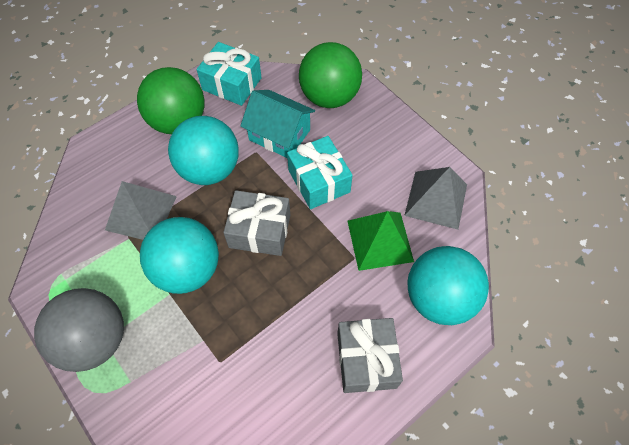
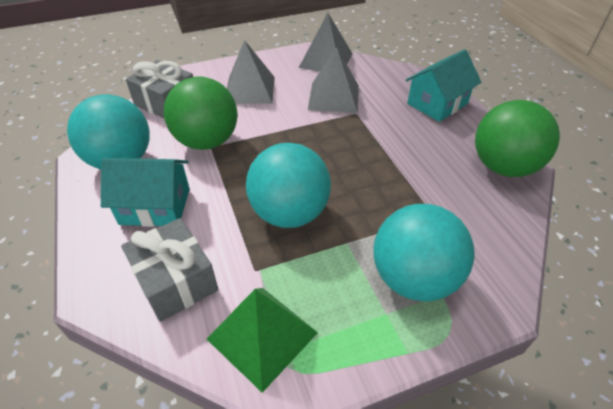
grey ball: [34,288,124,372] = 1 -> none = 0
grey pyramid: [105,181,177,240] [404,167,467,229] = 2 -> [227,40,275,104] [299,13,353,72] [308,47,359,113] = 3
turquoise gift: [197,42,262,106] [287,136,353,209] = 2 -> none = 0
turquoise house: [240,90,315,158] = 1 -> [101,158,190,227] [406,49,481,122] = 2

